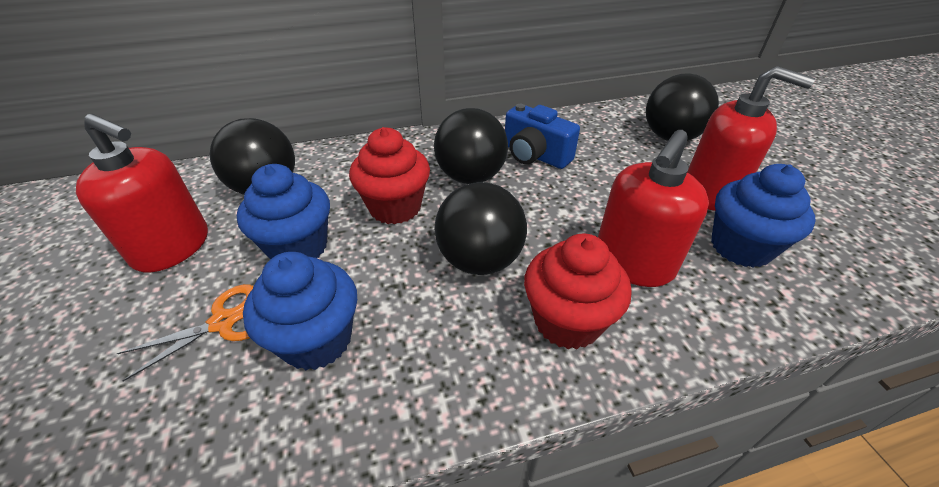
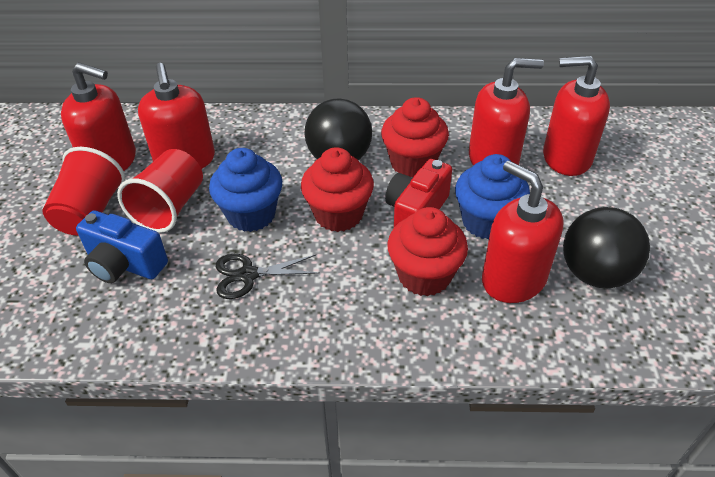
black ball: [210,118,295,195] [434,108,508,184] [434,182,527,275] [646,73,719,141] = 4 -> [304,98,372,160] [563,207,650,288] = 2
black scissors: none = 0 -> [216,254,319,299] = 1
blue cupcake: [237,164,330,259] [243,252,357,370] [711,164,816,268] = 3 -> [209,148,282,232] [455,154,530,240] = 2
orange scissors: [117,284,254,381] = 1 -> none = 0
red camera: none = 0 -> [385,159,452,227] = 1
red cup: none = 0 -> [42,147,125,235] [117,149,203,233] = 2
red cupcake: [349,127,430,224] [524,233,632,349] = 2 -> [301,147,374,232] [381,97,449,177] [387,207,468,296] = 3
red soap dispenser: [76,114,208,272] [598,130,709,287] [687,66,815,211] = 3 -> [61,62,136,171] [138,63,215,169] [469,58,544,166] [482,161,563,303] [543,56,610,176] = 5

